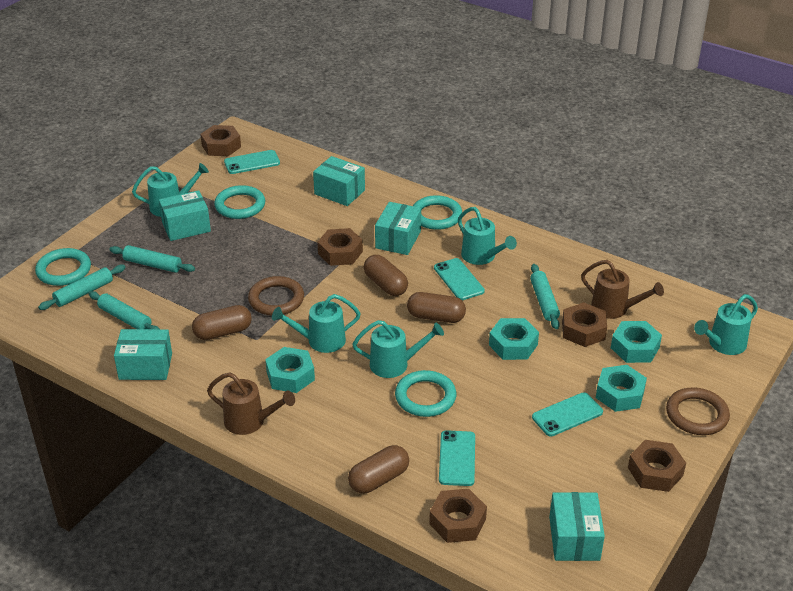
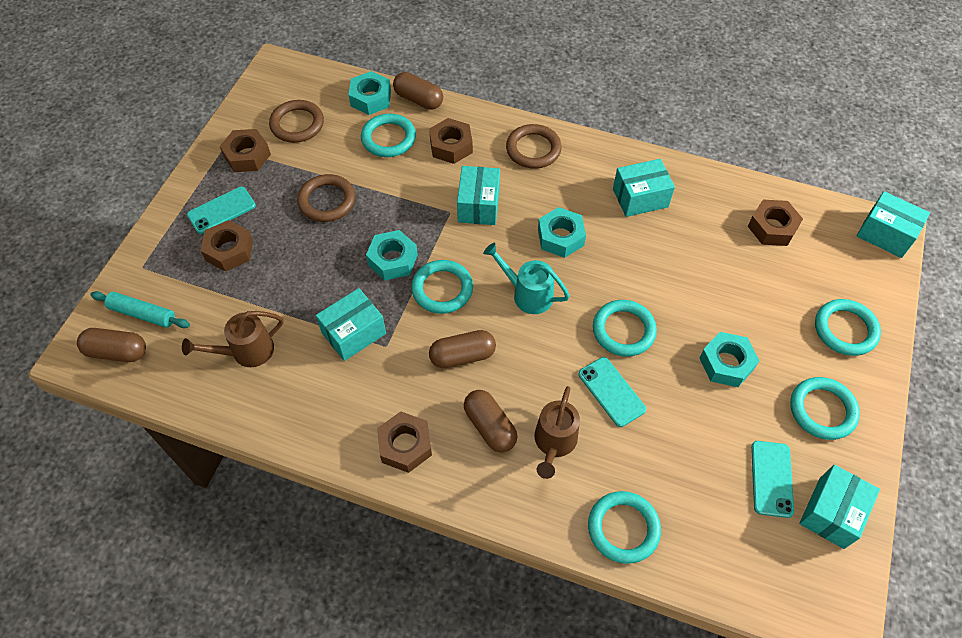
brown ring: [248,276,304,316] [666,387,730,435] = 2 -> [269,100,324,143] [297,174,355,222] [506,124,562,169] = 3
turquoise phone: [224,150,280,174] [434,258,485,300] [439,430,475,486] [532,392,603,436] = 4 -> [187,187,256,234] [578,357,646,427] [751,441,794,518] = 3
turquoise ring: [35,248,91,286] [214,185,265,219] [395,370,456,417] [413,195,462,230] = 4 -> [361,114,416,157] [411,260,473,314] [588,491,661,564] [593,300,657,357] [790,377,860,440] [815,299,881,356] = 6
turquoise rolling pin: [38,265,126,310] [89,291,159,329] [109,245,195,273] [530,264,560,329] = 4 -> [90,291,190,328] = 1
turquoise watering can: [132,163,209,217] [272,294,361,353] [352,320,444,378] [458,207,517,265] [694,294,758,355] = 5 -> [483,243,570,314] = 1

